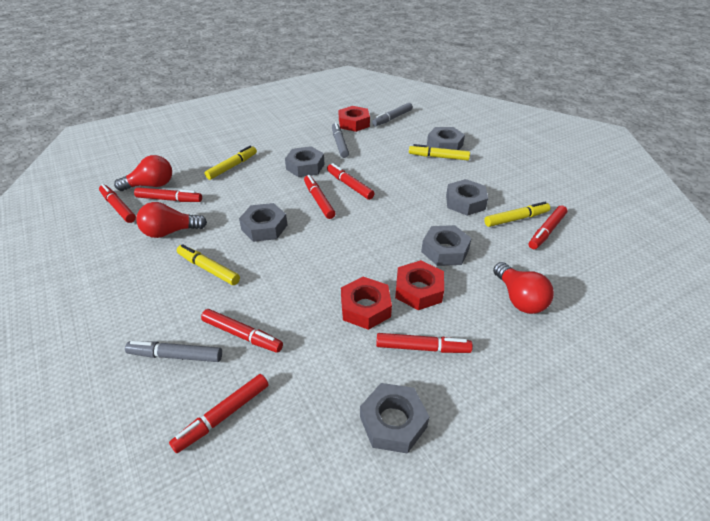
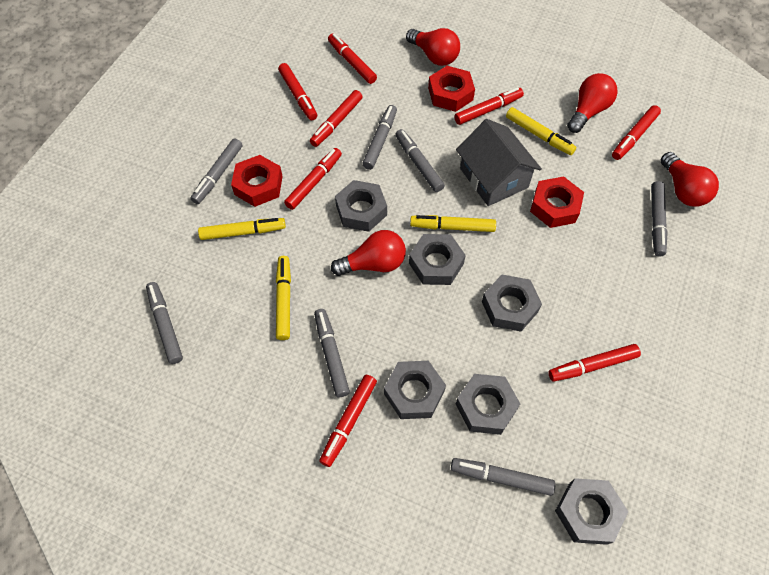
grey house: none = 0 -> [456,119,542,206] = 1
grey marker: [125,341,222,362] [332,122,349,158] [372,103,413,126] = 3 -> [146,282,183,364] [191,138,242,204] [314,309,350,397] [362,105,397,170] [395,129,445,192] [451,458,556,496] [651,181,668,256] = 7
red light bulb: [114,155,172,191] [136,202,207,238] [493,262,554,314] = 3 -> [331,230,406,276] [406,28,460,66] [567,73,618,133] [660,152,719,207] = 4

